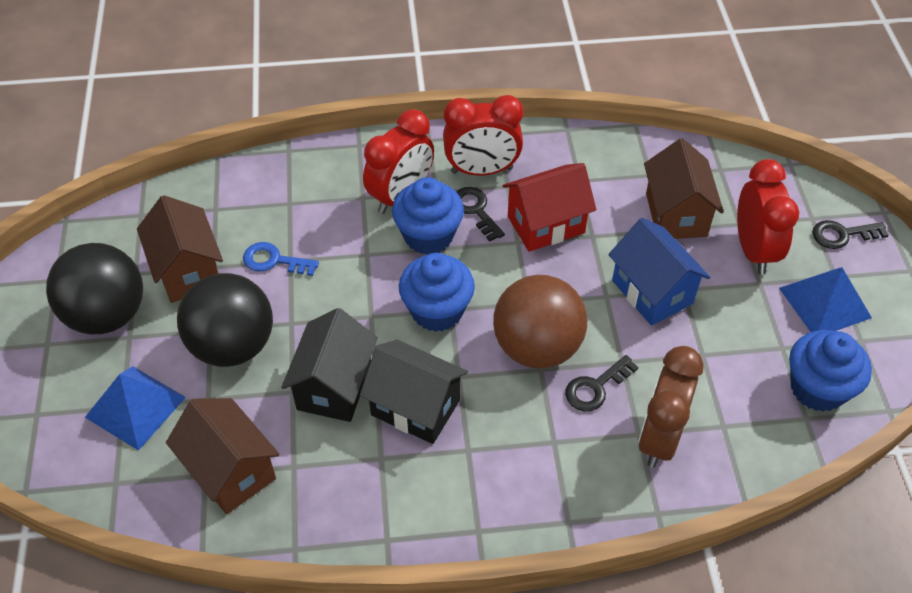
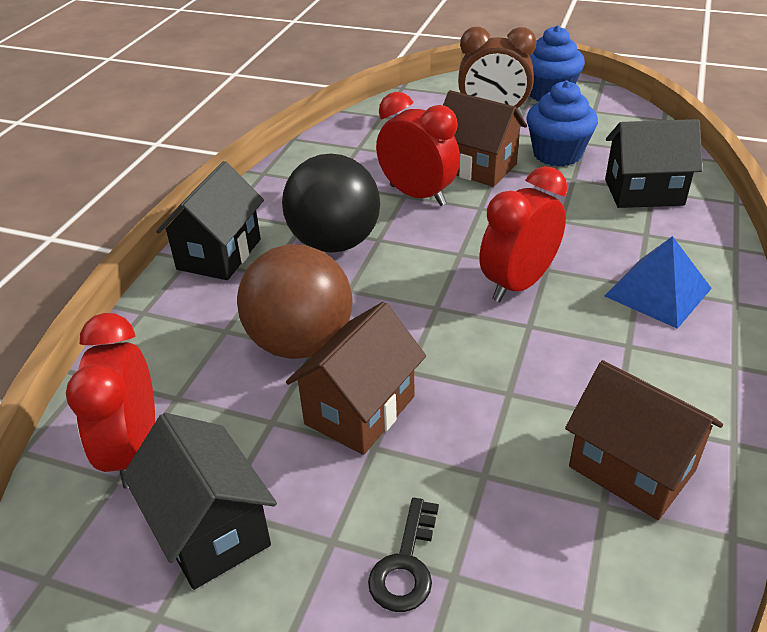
black ball: [46,243,143,334] [177,273,273,367] = 2 -> [282,154,380,253] = 1
black house: [281,308,377,422] [360,340,468,444] = 2 -> [123,413,277,590] [156,161,264,280] [605,119,703,208] = 3
black key: [456,187,505,241] [565,355,638,411] [812,220,889,249] = 3 -> [368,498,439,612] = 1
blue cupcake: [392,177,464,255] [399,253,475,332] [789,330,872,412] = 3 -> [527,80,598,167] [529,25,585,101] = 2
blue house: [608,218,710,326] = 1 -> none = 0
blue key: [243,242,319,276] = 1 -> none = 0
blue pyramid: [85,366,186,451] [779,267,872,332] = 2 -> [604,236,712,329] = 1
red house: [503,163,596,252] = 1 -> none = 0

